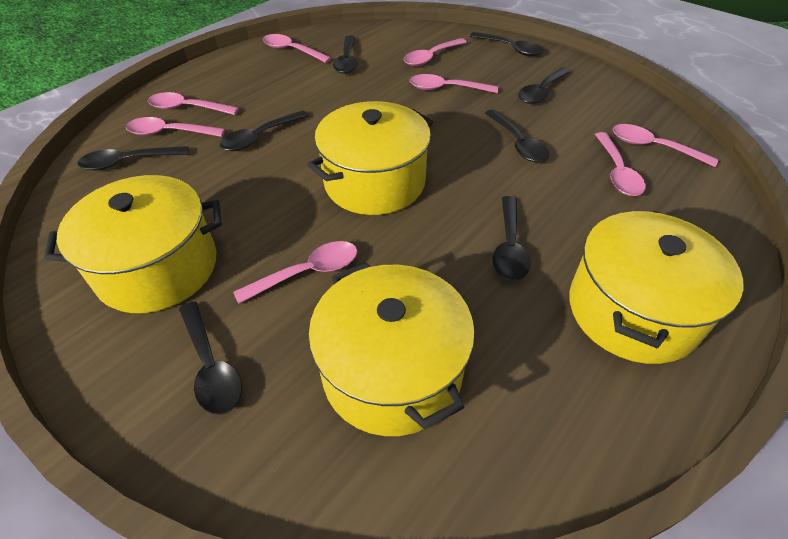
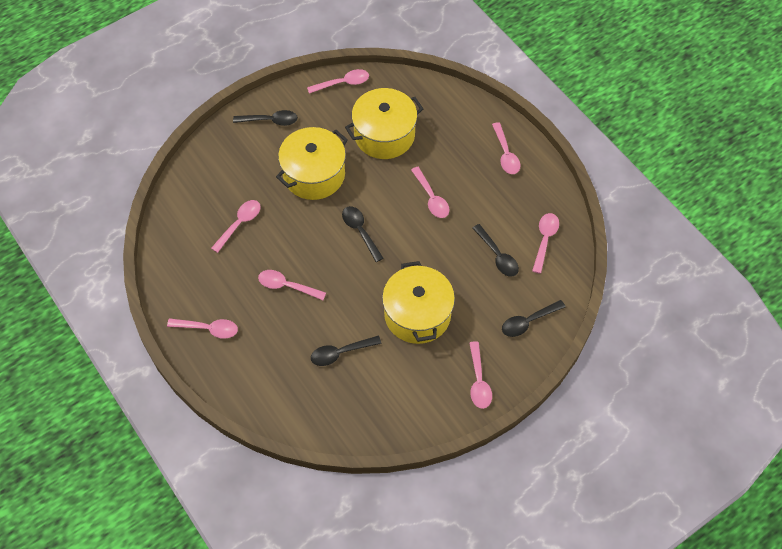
black spoon: [78,146,189,170] [179,301,242,415] [220,110,309,151] [333,35,358,74] [470,32,544,56] [485,109,549,162] [492,196,531,281] [518,67,571,104] = 8 -> [233,110,298,126] [311,336,381,366] [342,206,384,262] [473,224,519,277] [502,300,566,337] = 5
yellow pot: [44,175,222,313] [307,101,433,215] [308,262,475,436] [569,211,743,364] = 4 -> [276,127,348,200] [345,88,423,159] [382,261,455,344] = 3

